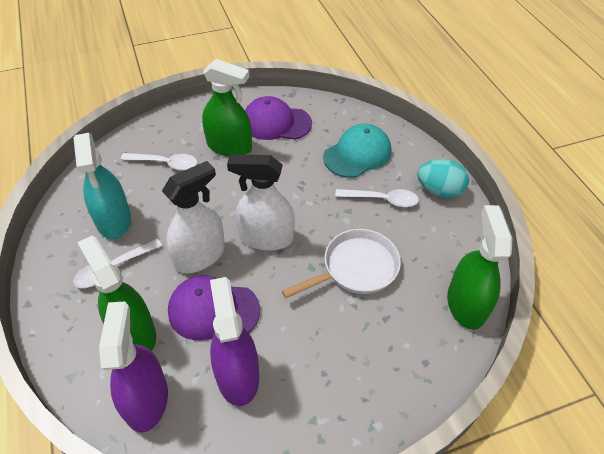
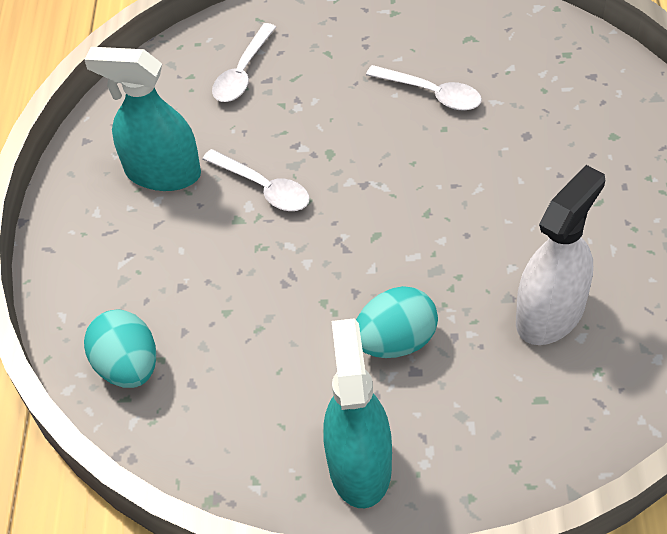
green spray bottle: [77,236,156,351] [202,59,252,157] [447,205,512,330] = 3 -> none = 0
purple cap: [168,276,260,340] [245,96,312,140] = 2 -> none = 0
purple spray bottle: [99,301,168,433] [210,277,259,406] = 2 -> none = 0
turquoise cap: [323,124,391,178] = 1 -> none = 0
turquoise egg: [417,159,469,199] = 1 -> [84,309,156,388] [356,286,438,358] = 2
turquoise spray bottle: [73,133,131,239] = 1 -> [84,47,201,191] [323,318,392,508] = 2
white pan: [282,229,401,298] = 1 -> none = 0
white spray bottle: [162,161,225,273] [227,154,295,251] = 2 -> [516,165,605,345] = 1

